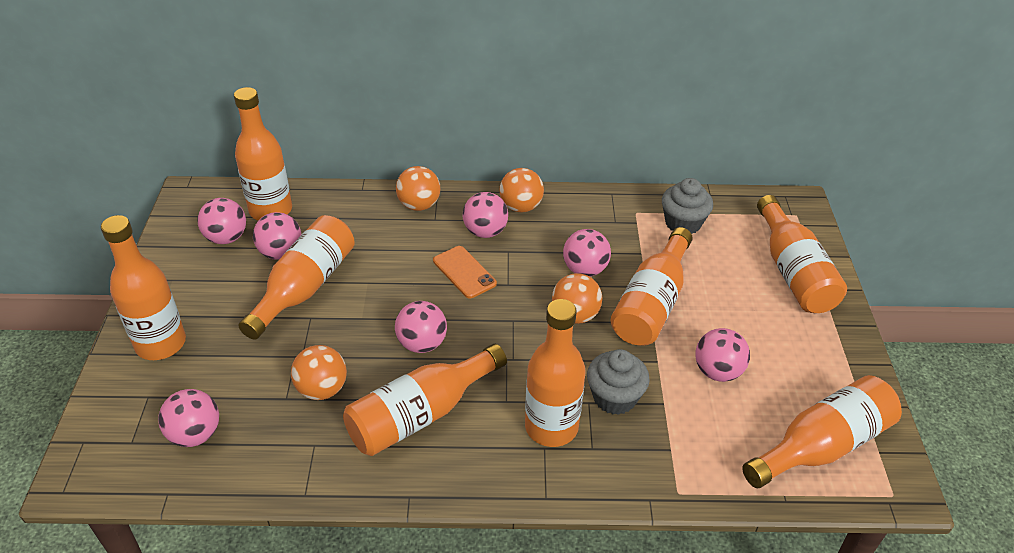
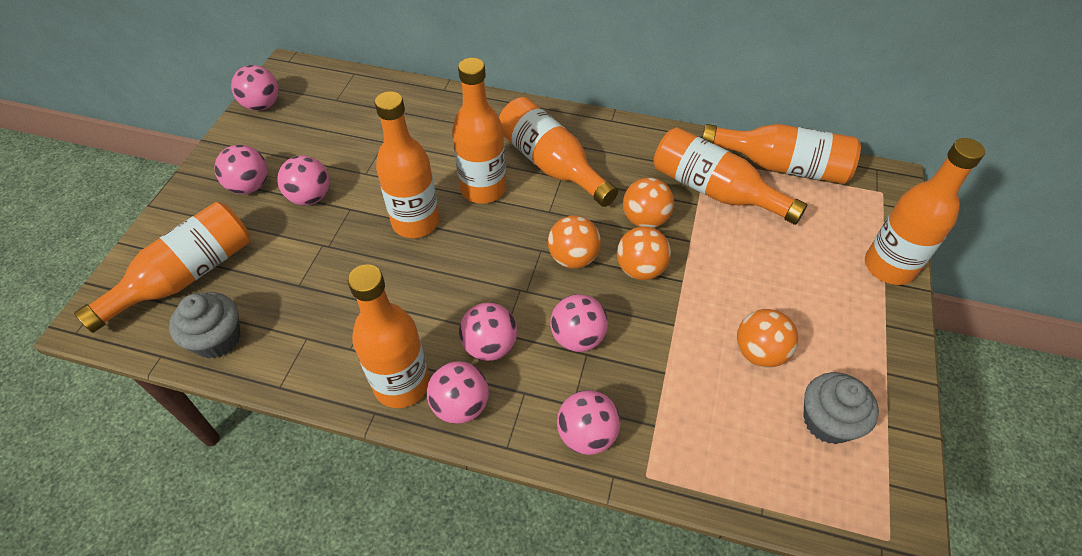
orange phone: [433,246,497,298] = 1 -> none = 0

